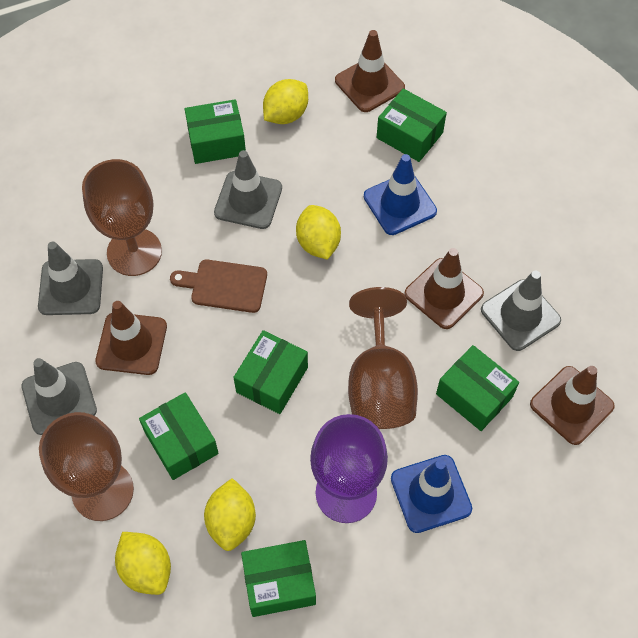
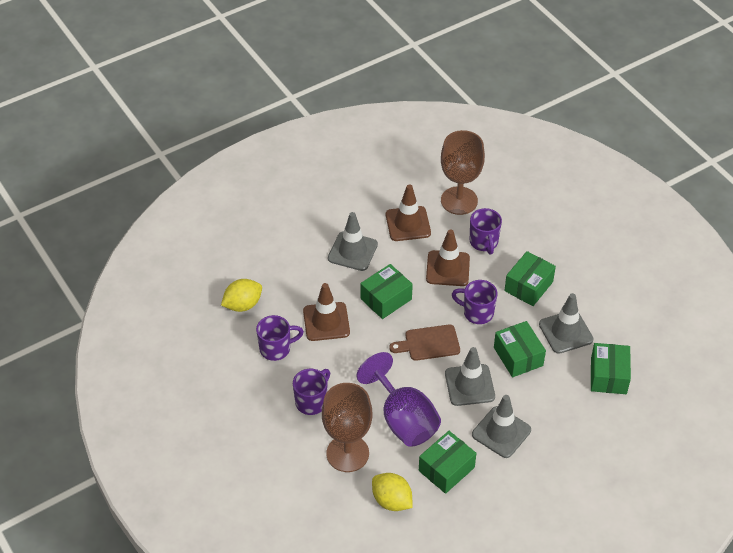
blue traffic cone: [364,154,437,235] [391,455,472,533] = 2 -> none = 0
brown goblet: [39,412,134,521] [82,159,162,276] [348,287,418,429] = 3 -> [322,383,373,472] [441,130,485,215] = 2
brown traffic cone: [95,301,167,375] [335,30,405,112] [404,248,484,329] [530,366,615,445] = 4 -> [303,283,350,341] [386,184,431,241] [426,229,470,286] = 3
green box: [139,392,219,480] [185,99,246,164] [233,330,308,414] [241,540,316,617] [377,89,447,162] [436,345,519,431] = 6 -> [360,264,413,319] [419,431,476,494] [494,321,546,377] [504,251,556,306] [591,343,631,394] = 5
purple mug: none = 0 -> [256,315,304,361] [293,369,330,415] [452,280,497,324] [470,208,502,254] = 4
yellow lemon: [115,532,171,595] [204,478,256,551] [263,79,308,124] [296,205,341,260] = 4 -> [221,279,262,312] [372,473,413,511] = 2

